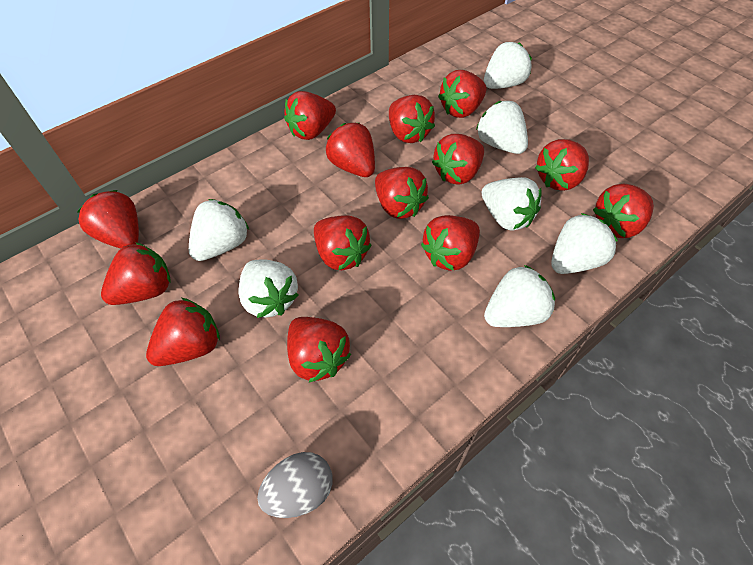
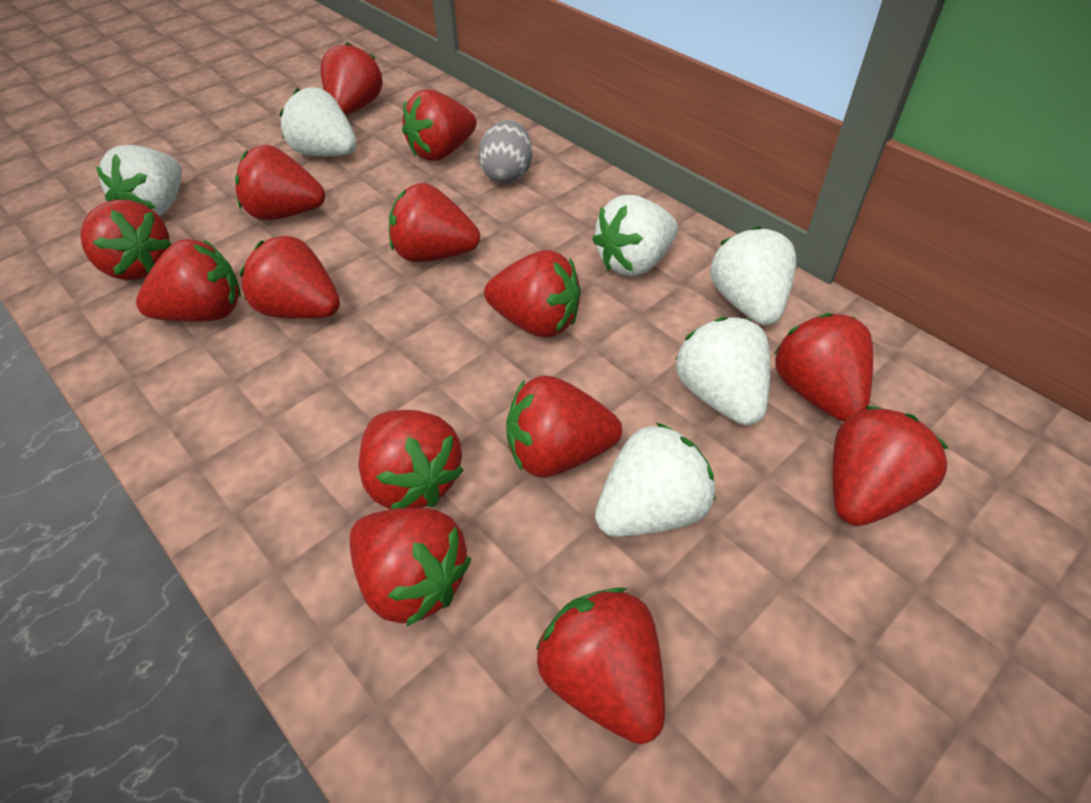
white strawberry: [189,199,249,261] [238,259,299,318] [476,101,528,154] [482,177,541,231] [484,42,532,89] [484,265,555,327] [551,213,618,274] = 7 -> [96,145,182,216] [280,87,357,156] [592,195,678,277] [595,422,715,537] [675,317,770,425] [710,226,796,325] = 6

